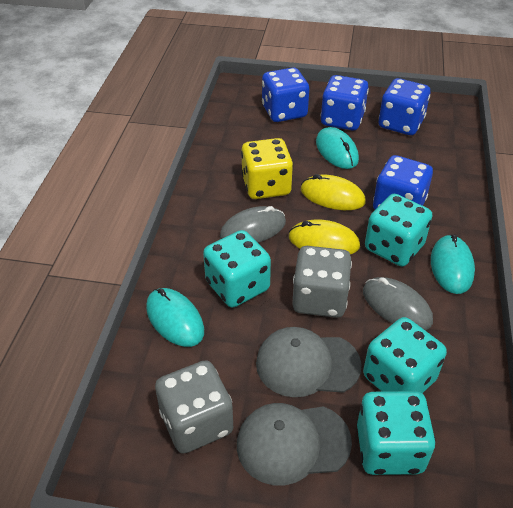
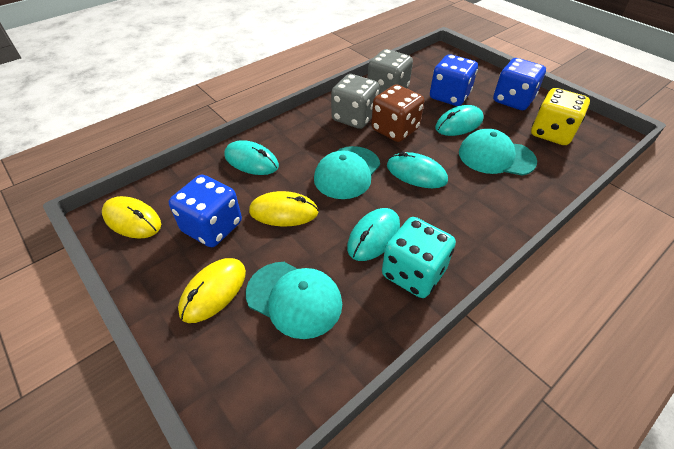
blue dice: [262,67,309,122] [321,75,369,130] [373,155,433,210] [379,78,430,135] = 4 -> [169,175,242,247] [430,54,478,106] [493,58,546,110] = 3
brown dice: none = 0 -> [371,84,424,142] = 1
grey cap: [237,403,352,486] [256,327,362,397] = 2 -> none = 0
grey mouse: [220,206,286,243] [363,277,433,330] = 2 -> none = 0
turquoise cap: none = 0 -> [246,262,342,339] [314,146,380,199] [459,129,537,176] = 3
turquoise dice: [203,230,271,308] [357,391,436,475] [363,317,447,393] [365,194,432,267] = 4 -> [382,217,456,298] = 1
turquoise mouse: [146,288,204,347] [316,127,359,169] [431,234,475,294] = 3 -> [224,140,279,175] [347,208,400,261] [387,152,448,188] [435,105,484,136] = 4
yellow mouse: [289,219,360,254] [301,174,366,210] = 2 -> [102,196,161,239] [178,258,246,323] [249,191,319,226] = 3

